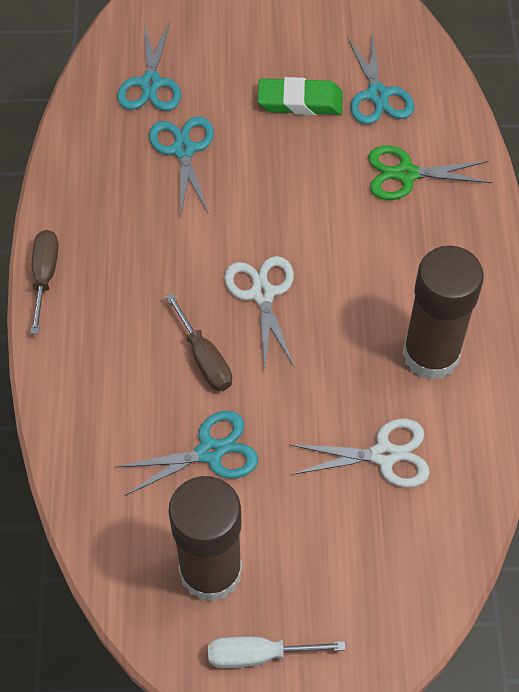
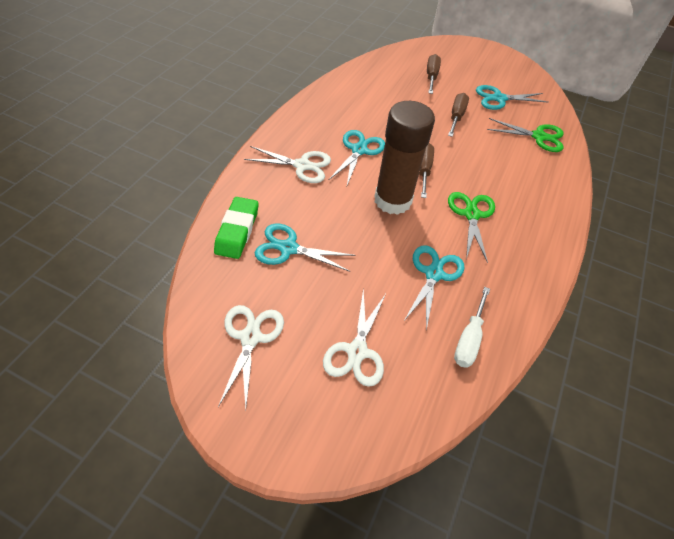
brown glue stick: [168,476,242,602] [402,245,484,380] = 2 -> [374,101,435,215] = 1
brown screwdriver: [31,230,59,334] [166,293,232,391] = 2 -> [419,143,434,198] [427,54,441,94] [448,93,469,137] = 3
green scissors: [368,146,492,200] = 1 -> [448,192,495,263] [487,118,564,152] = 2
white scissors: [224,256,295,369] [290,419,430,488] = 2 -> [218,305,284,410] [244,146,331,183] [323,289,386,387] = 3

